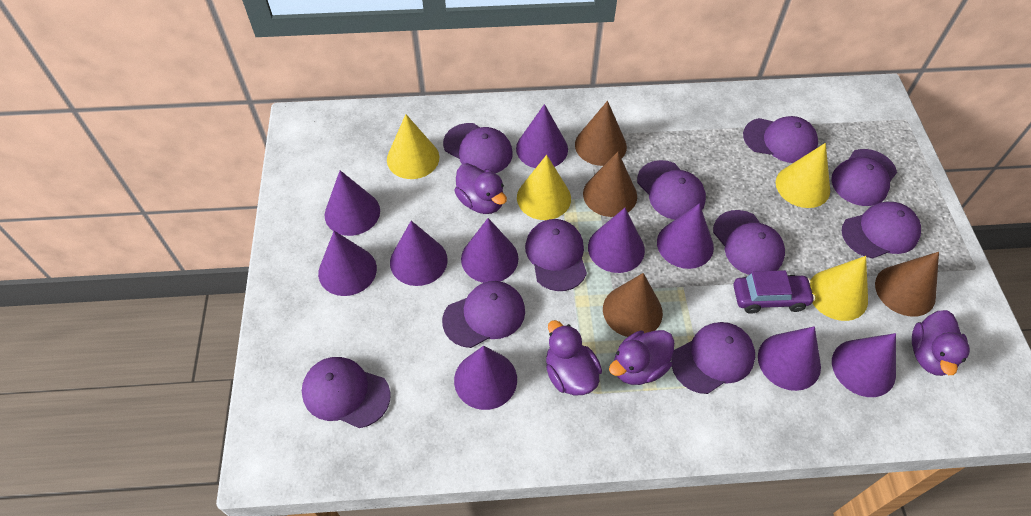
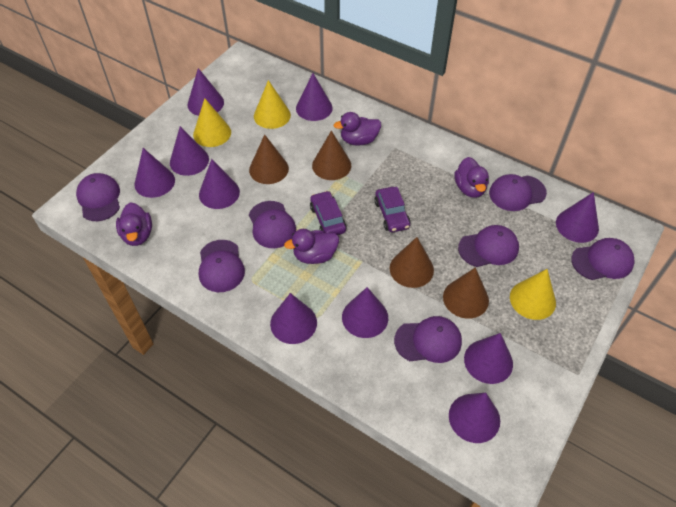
purple cap: [302,357,391,428] [442,281,525,348] [443,123,513,173] [525,219,587,291] [637,160,706,220] [672,322,755,394] [713,210,785,275] [743,116,818,163] [831,149,897,206] [842,202,921,258] = 10 -> [76,173,120,221] [199,240,245,292] [249,201,296,248] [394,316,462,363] [458,225,519,267] [489,174,547,211] [571,238,635,280] = 7
purple car: [734,270,815,314] = 1 -> [310,191,347,235] [374,187,411,232] = 2
yellow cone: [387,114,439,179] [517,155,571,220] [776,143,830,208] [810,256,868,321] = 4 -> [193,98,231,147] [254,80,291,129] [510,269,556,320] = 3

